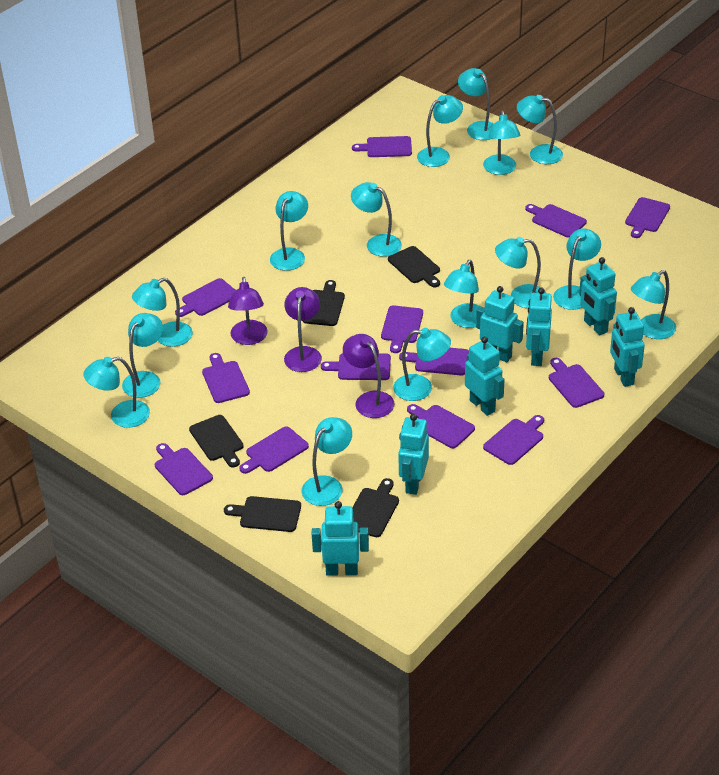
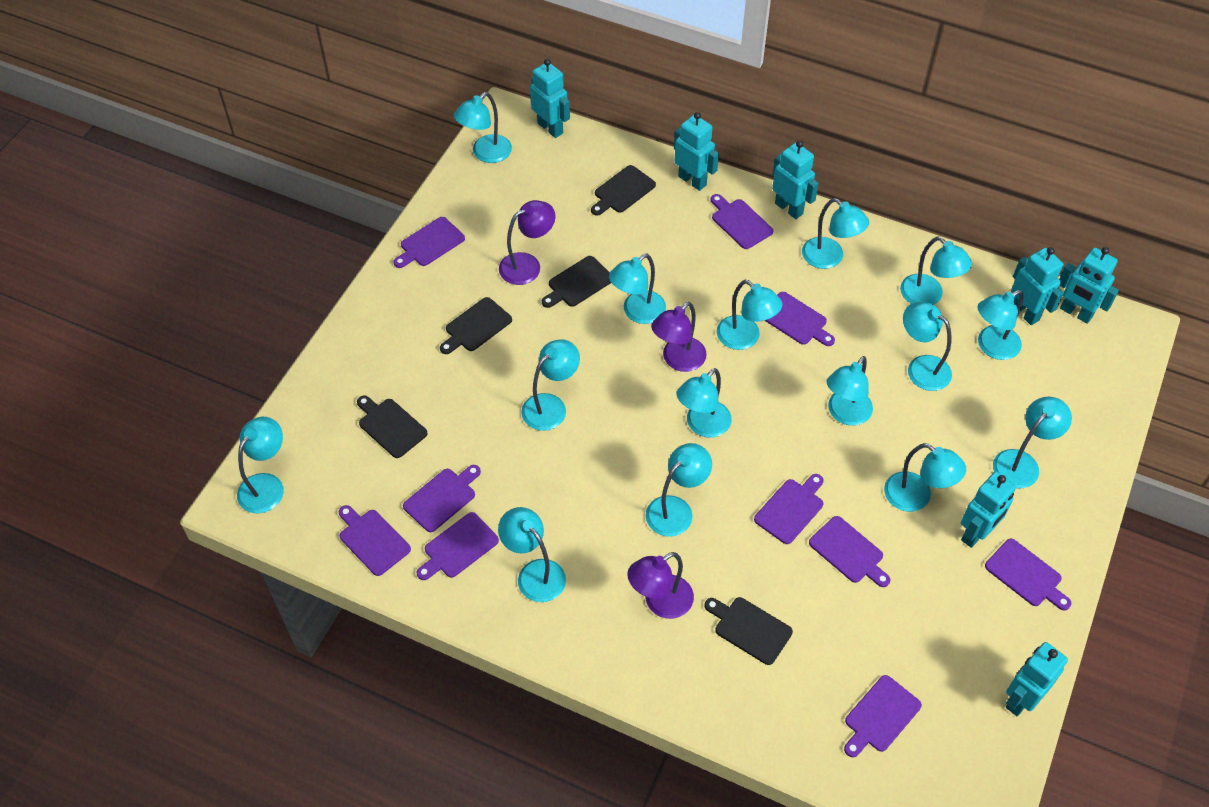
purple cutting board: [155,443,213,495] [175,278,236,317] [202,353,250,403] [239,426,309,474] [321,353,391,380] [352,136,412,157] [381,305,423,353] [399,348,469,375] [407,404,475,448] [483,415,544,465] [525,204,587,238] [549,358,604,408] [625,197,670,238] = 13 -> [339,505,411,576] [394,217,465,268] [403,465,481,532] [417,512,499,580] [710,194,773,249] [754,474,824,544] [764,292,835,346] [809,516,890,587] [844,675,922,757] [985,539,1071,611] = 10

